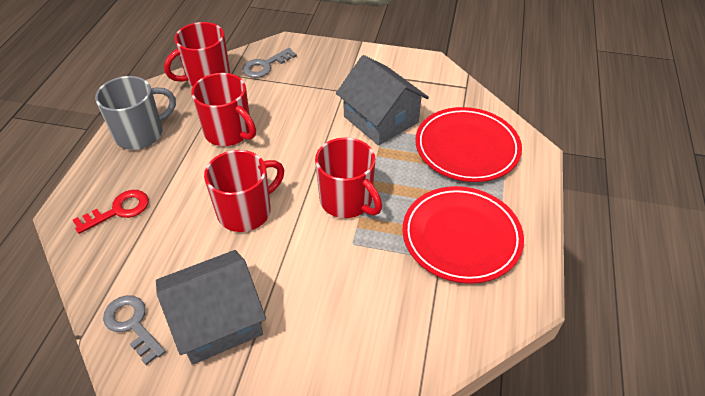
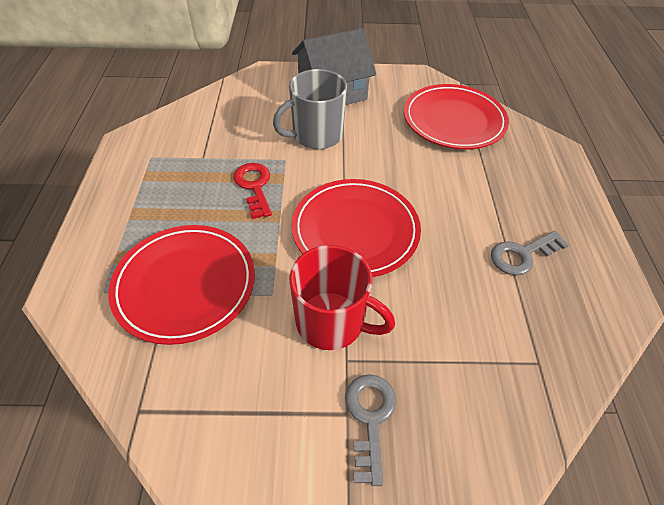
grey house: [156,250,266,365] [336,55,429,145] = 2 -> [292,28,376,105] = 1
red mug: [164,22,230,86] [191,73,256,146] [204,150,284,232] [315,137,382,218] = 4 -> [289,245,395,350] = 1
red plate: [402,186,524,284] [415,107,522,182] = 2 -> [108,225,255,345] [292,179,421,277] [404,84,509,149] = 3

